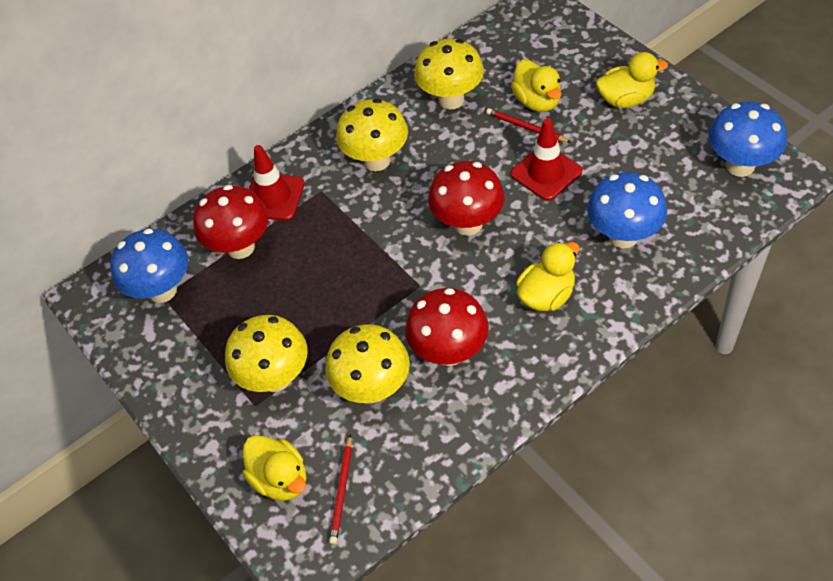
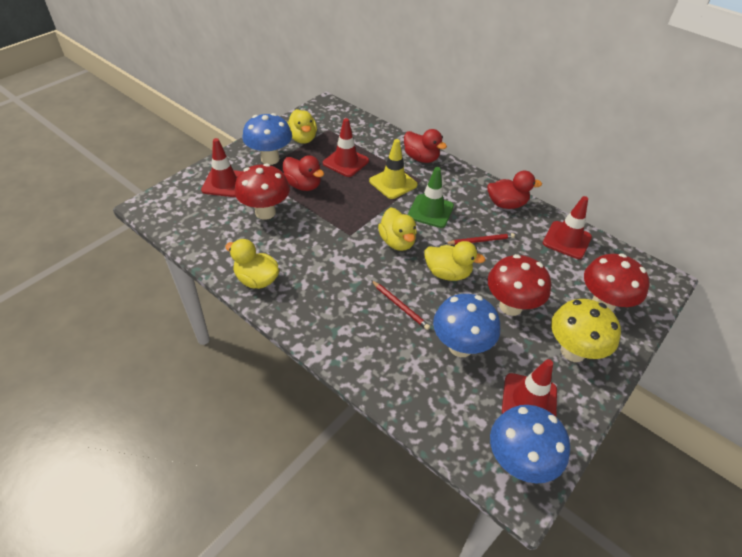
green traffic cone: none = 0 -> [408,167,454,228] = 1
red duck: none = 0 -> [283,155,324,191] [404,129,447,163] [487,171,542,209] = 3
red traffic cone: [249,145,305,221] [511,118,582,201] = 2 -> [201,138,242,197] [323,118,369,177] [502,359,557,416] [543,196,592,259] = 4
yellow mushroom: [225,315,308,392] [325,324,410,403] [336,99,408,171] [414,38,484,109] = 4 -> [551,299,621,362] = 1
yellow traffic cone: none = 0 -> [369,139,418,199] = 1

